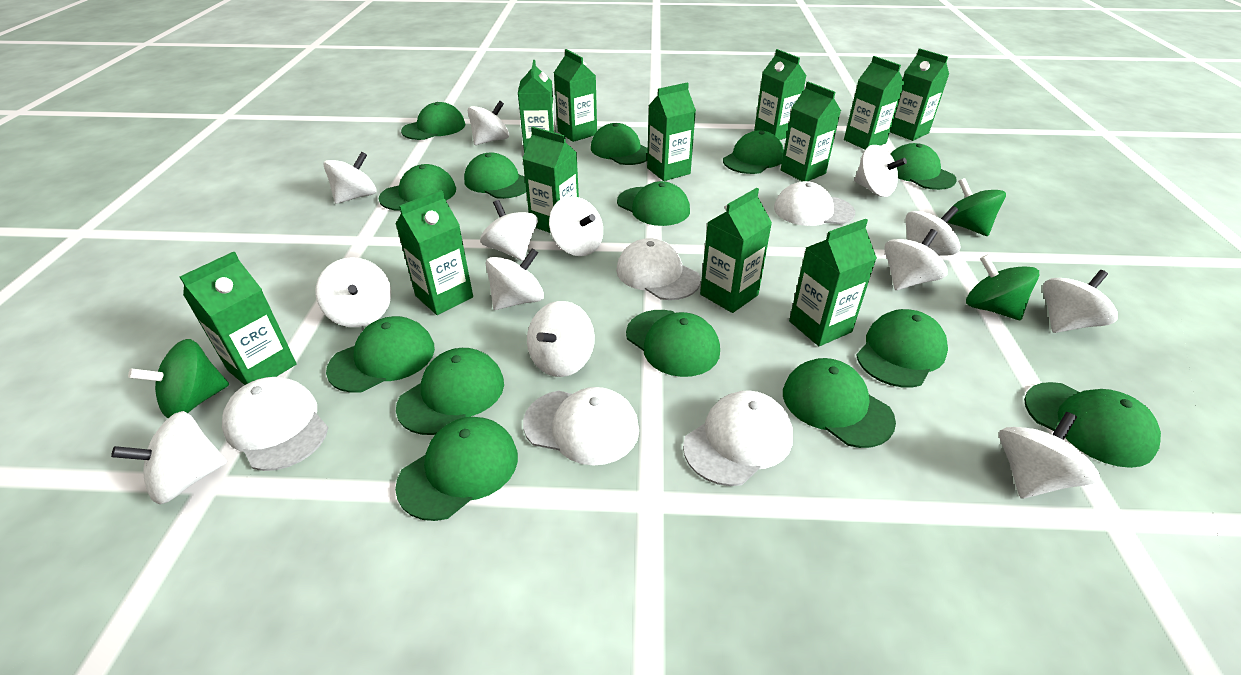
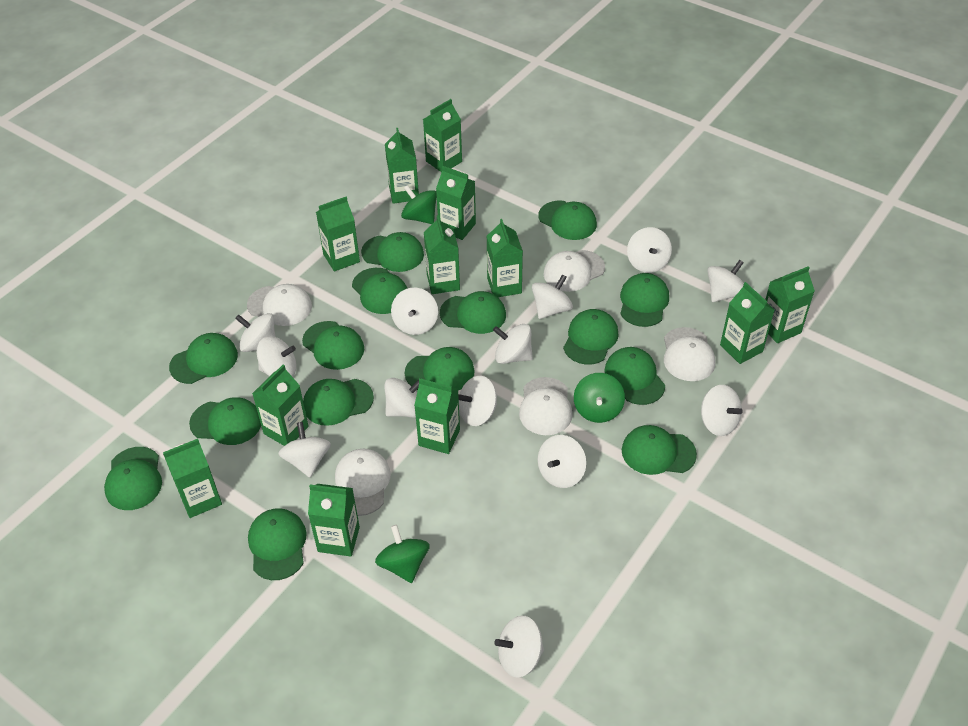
green cap: [326,316,435,393] [379,164,456,211] [395,417,518,521] [396,348,504,435] [401,102,466,140] [464,153,526,199] [591,123,648,165] [617,181,690,226] [626,310,720,377] [723,130,784,174] [783,358,896,448] [856,309,948,387] [891,143,957,190] [1024,382,1161,468] = 14 -> [104,447,162,510] [169,333,238,384] [189,397,261,445] [248,508,307,580] [302,321,364,370] [303,379,374,426] [352,268,407,314] [361,232,424,272] [405,347,475,390] [440,291,506,334] [539,200,597,240] [563,309,619,365] [604,347,665,405] [620,273,669,327] [622,425,697,475] = 15

